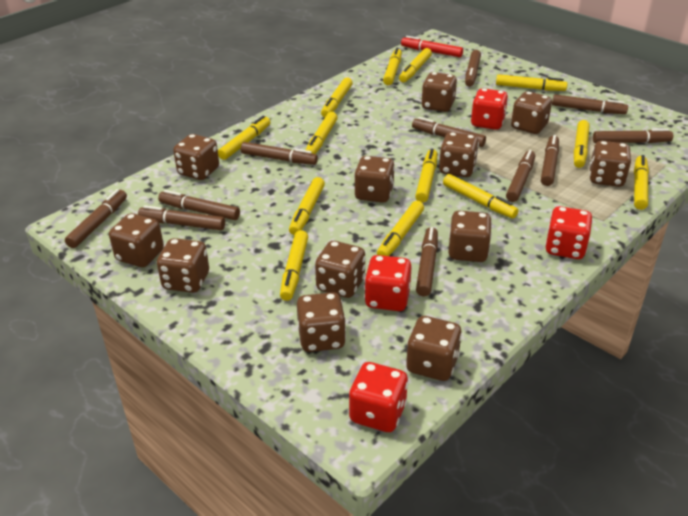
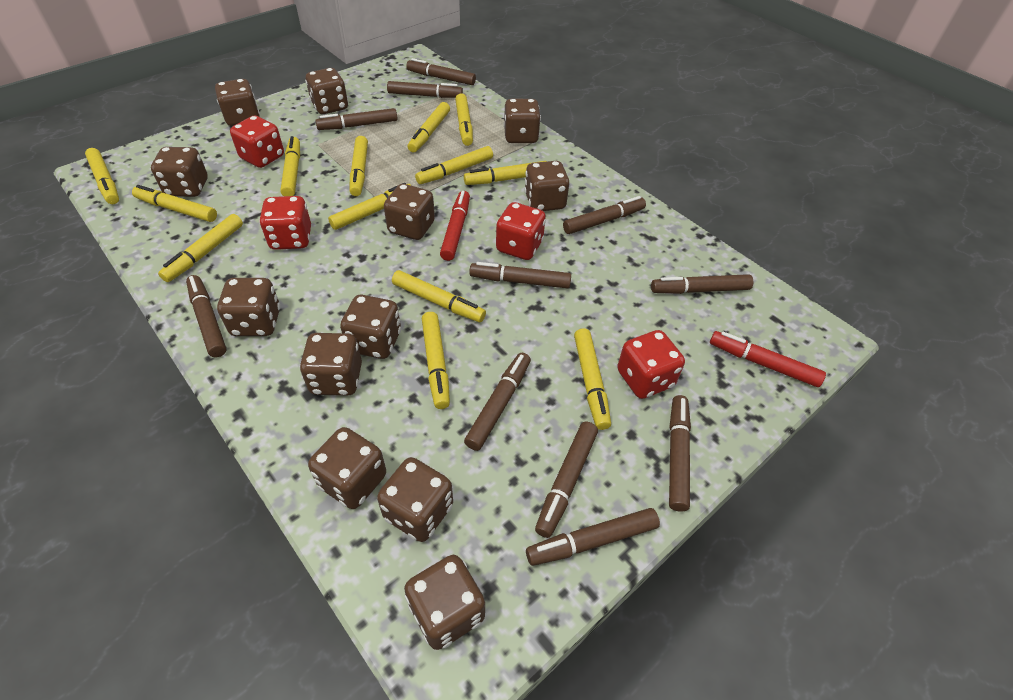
red marker: [401,36,463,57] = 1 -> [440,191,470,261] [710,331,826,387] = 2

